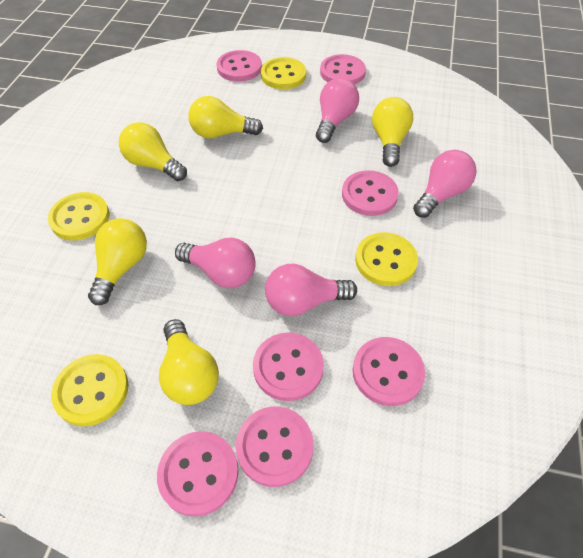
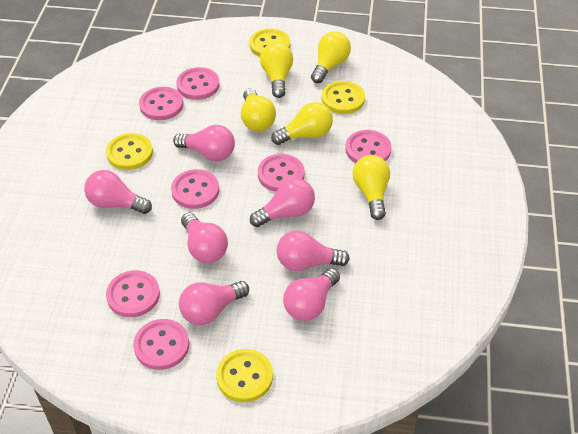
pink light bulb: [175,238,256,288] [265,264,357,316] [316,78,359,143] [413,150,476,218] = 4 -> [84,170,152,214] [173,125,235,161] [179,281,249,325] [181,213,228,263] [250,178,315,227] [277,230,350,271] [283,268,340,321] = 7

